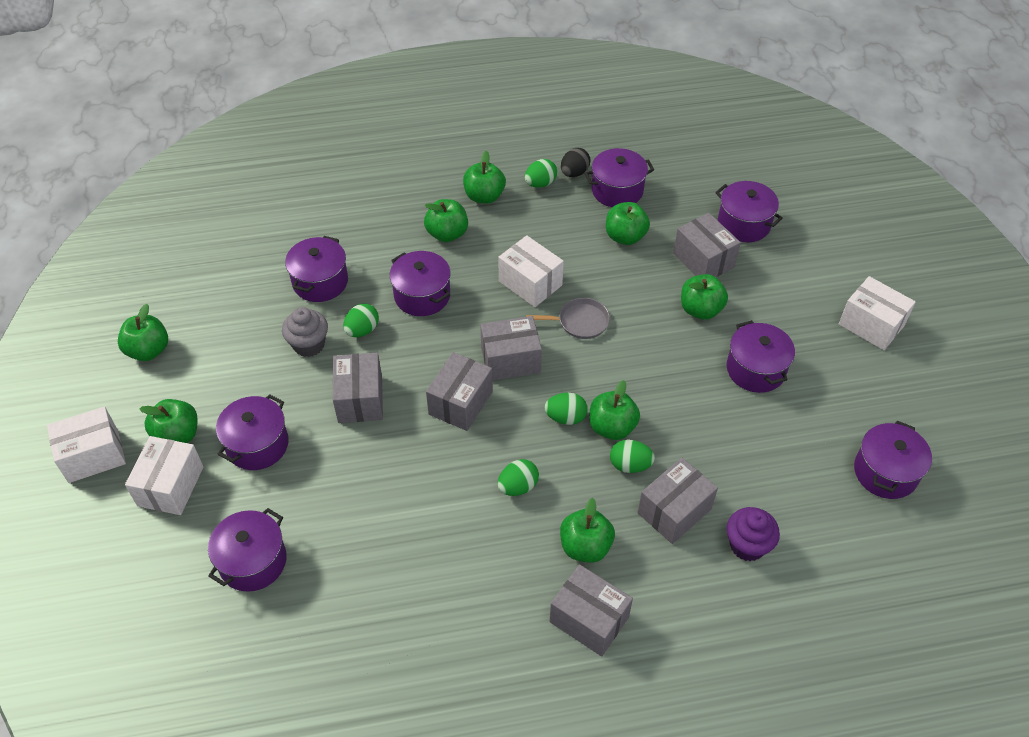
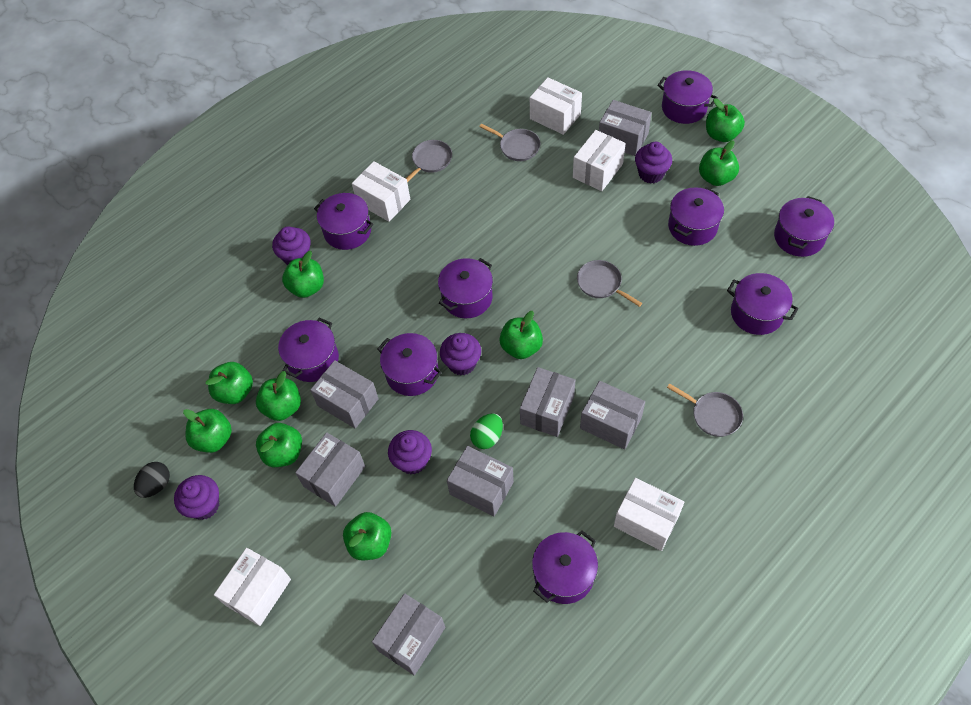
green apple: [118,304,168,361] [140,399,198,443] [424,199,468,242] [463,151,506,204] [560,498,615,563] [590,380,640,440] [606,202,650,245] [681,274,728,319] = 8 -> [183,409,232,453] [206,362,253,404] [256,371,301,421] [256,423,302,467] [282,251,324,298] [343,512,392,560] [499,311,543,359] [699,140,739,186] [706,99,745,142] = 9
green egg: [343,304,379,337] [498,459,539,496] [524,159,557,188] [544,393,588,425] [610,440,655,473] = 5 -> [470,413,503,449] = 1
grey box: [333,353,383,423] [426,352,493,431] [480,316,542,380] [550,564,633,656] [638,458,718,544] [673,213,741,277] = 6 -> [295,432,365,507] [310,360,379,429] [372,593,445,675] [447,446,514,516] [520,367,575,437] [580,381,645,450] [599,100,652,156] = 7
grey cupcake: [282,307,328,357] = 1 -> none = 0
grey pan: [526,298,610,339] = 1 -> [406,140,452,182] [479,124,540,161] [577,260,642,307] [667,383,743,437] = 4
purple cupcake: [727,507,780,561] = 1 -> [174,475,220,520] [272,226,311,265] [388,430,432,474] [440,333,481,375] [635,142,672,184] = 5
purple pot: [208,508,287,592] [216,394,289,470] [285,236,348,302] [389,251,451,316] [584,148,654,207] [715,181,783,242] [727,320,795,393] [854,421,932,499] = 8 -> [278,318,339,382] [314,193,373,250] [377,333,442,396] [438,258,493,318] [532,531,598,604] [657,70,718,124] [668,187,724,246] [727,273,798,335] [774,196,834,257] = 9
white box: [47,406,126,483] [125,436,204,515] [498,235,564,307] [839,276,916,350] = 4 -> [214,548,291,626] [352,161,410,222] [530,77,582,135] [573,130,626,191] [614,478,684,551] = 5

